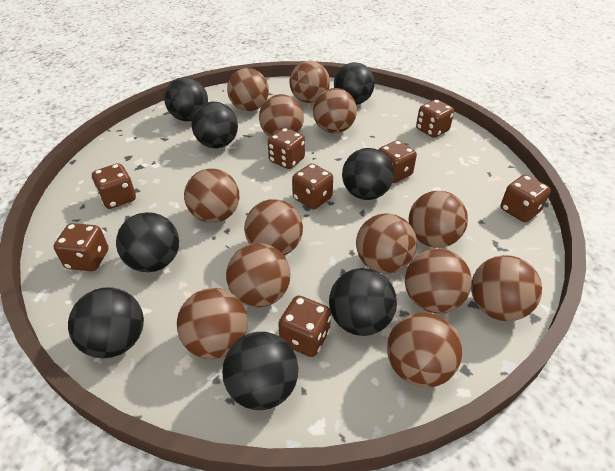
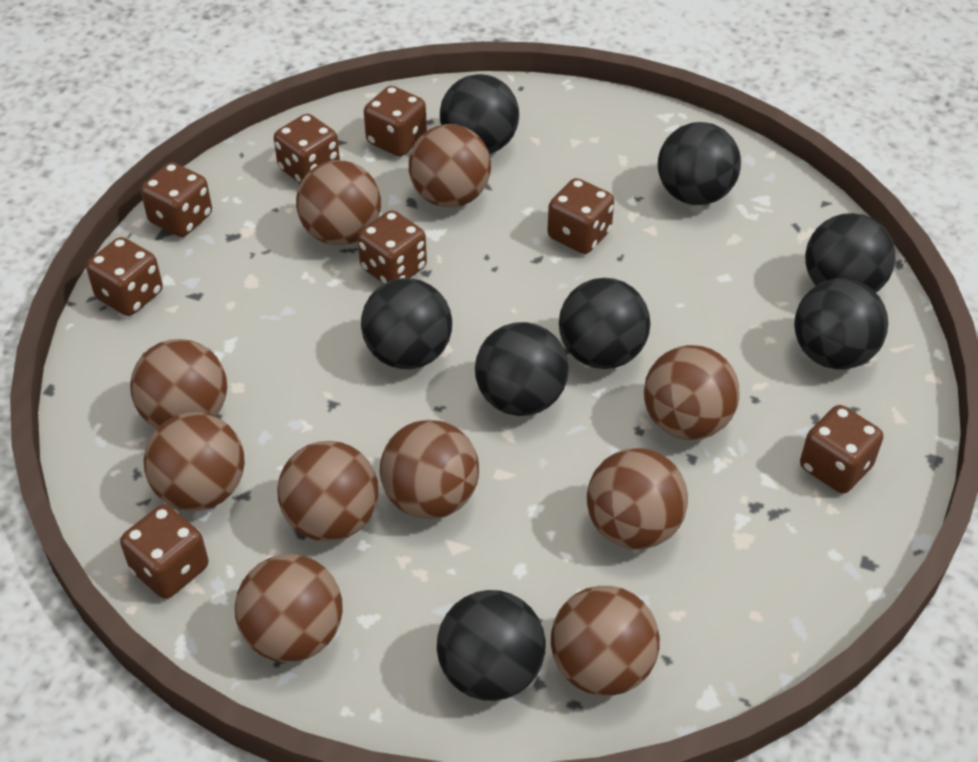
brown ball: [177,288,248,359] [184,168,239,223] [226,243,291,307] [227,68,269,111] [244,199,303,255] [259,94,304,137] [289,61,330,103] [313,88,357,133] [356,213,417,274] [387,312,462,388] [405,248,472,314] [409,191,468,248] [471,255,542,321] = 13 -> [130,339,227,429] [144,412,245,511] [235,554,343,662] [277,441,379,542] [296,160,381,245] [380,420,479,519] [409,124,491,207] [551,586,660,696] [587,448,688,549] [644,345,739,440] = 10

